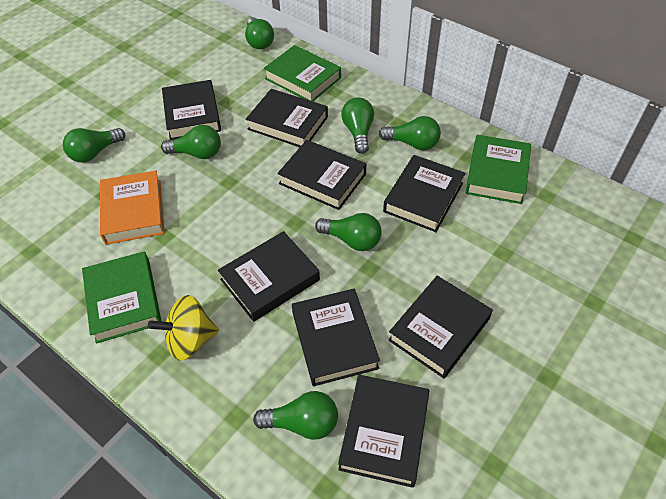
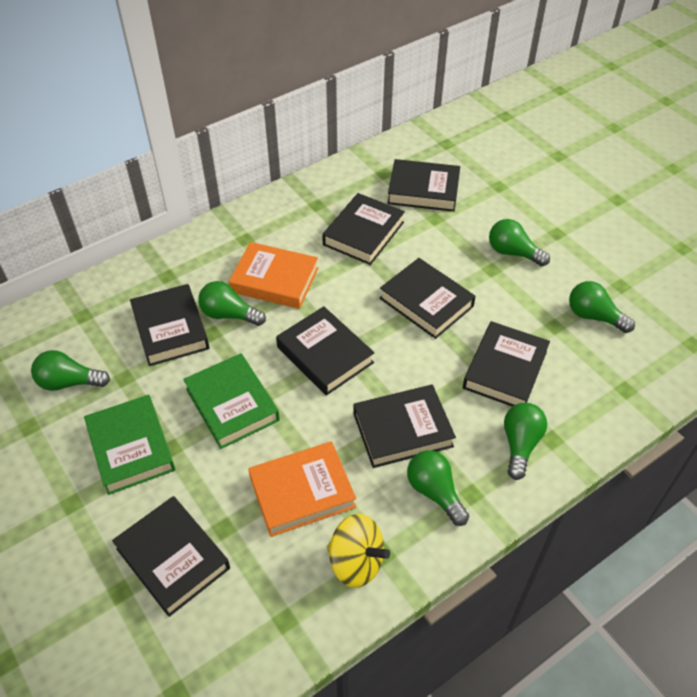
green book: [82,251,161,344] [264,45,341,101] [465,135,531,204] = 3 -> [84,395,175,495] [183,353,280,449] = 2
green light bulb: [63,128,125,162] [161,125,221,159] [245,17,274,49] [253,391,338,440] [315,213,382,251] [341,97,374,154] [379,116,441,150] = 7 -> [31,350,110,391] [198,281,266,326] [407,450,469,526] [489,219,550,266] [504,403,547,480] [569,281,635,333] = 6
orange book: [100,170,165,245] = 1 -> [229,242,319,309] [248,441,356,537] = 2

